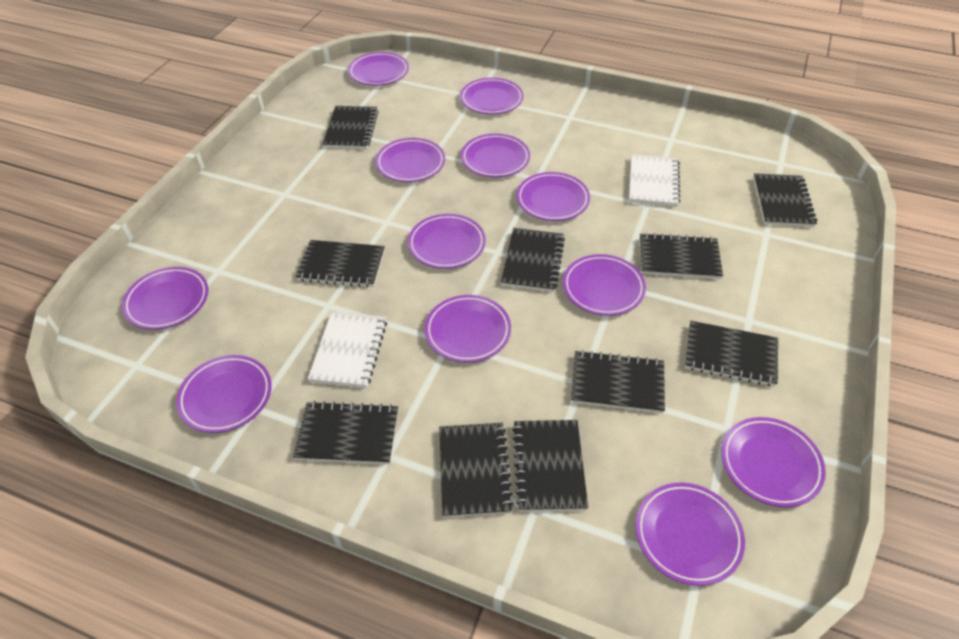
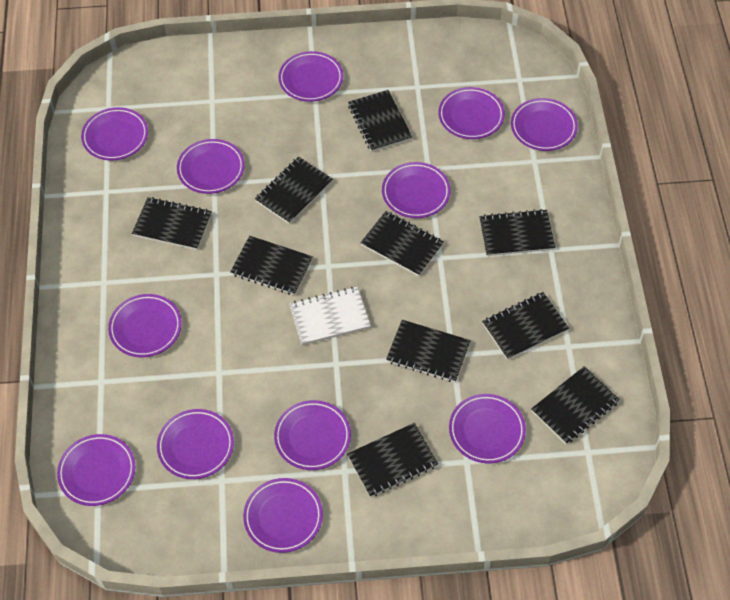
white notebook: [308,311,387,388] [629,154,680,207] = 2 -> [289,287,371,345] = 1

